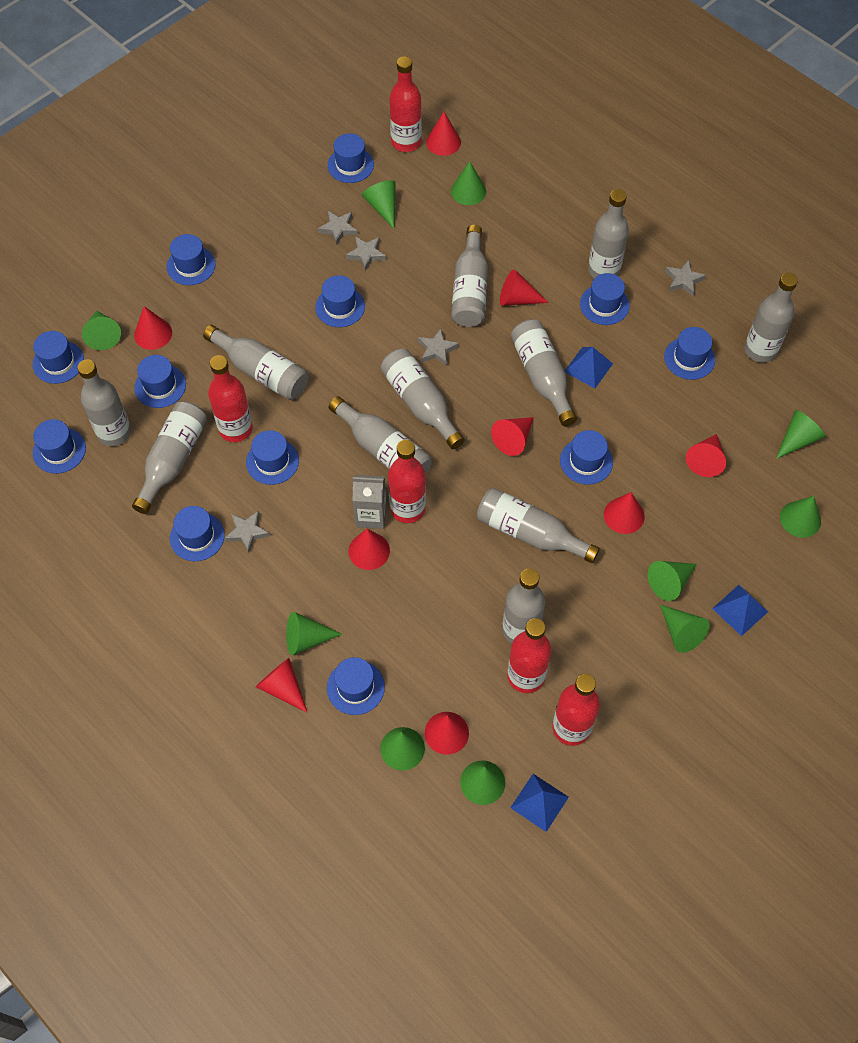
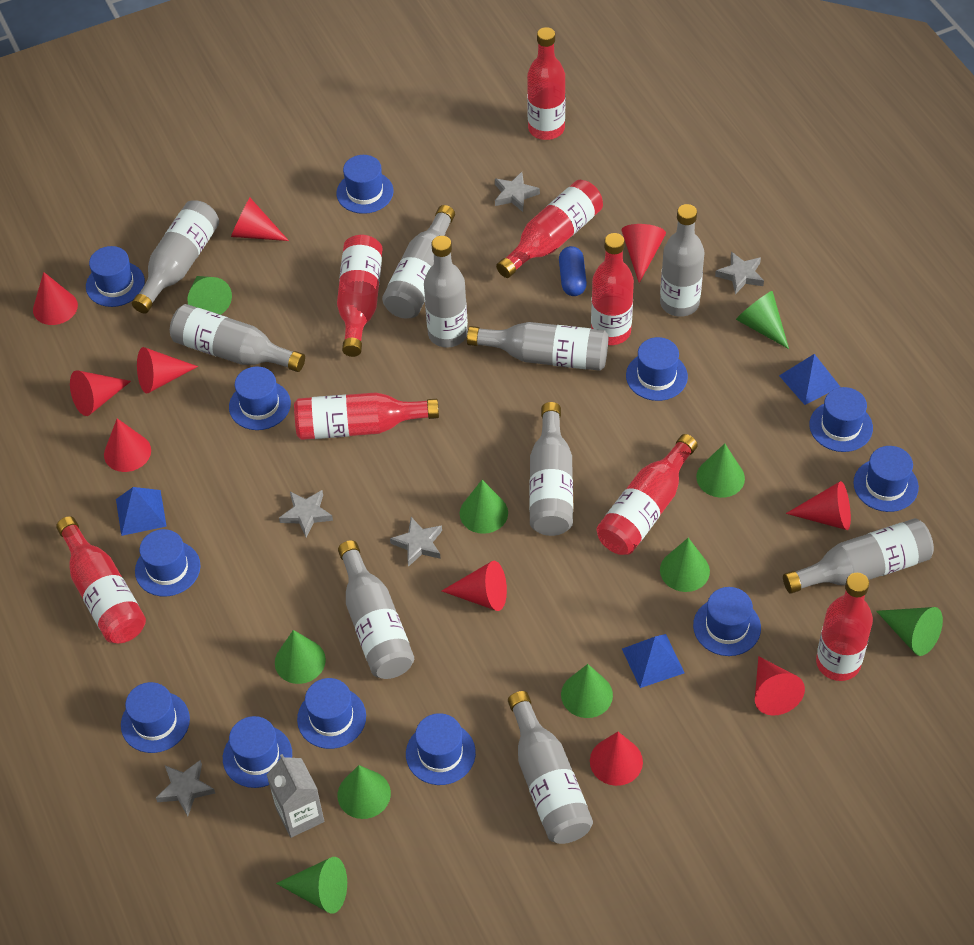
blue capsule: none = 0 -> [559,246,587,296] = 1
grey bottle: [77,359,131,446] [132,401,207,514] [203,325,308,400] [329,396,432,475] [381,349,465,449] [451,225,488,327] [477,488,600,563] [502,568,545,643] [511,319,577,426] [588,189,629,278] [745,273,798,362] = 11 -> [132,200,219,314] [170,304,305,372] [338,540,414,679] [382,205,455,319] [424,236,468,348] [467,322,608,371] [508,691,593,844] [529,402,573,536] [660,204,704,317] [783,518,934,594] = 10
red bottle: [208,355,253,442] [388,440,426,523] [390,56,422,152] [507,618,551,693] [552,674,600,746] = 5 -> [56,516,146,643] [294,392,439,440] [337,235,383,357] [496,180,603,278] [527,27,565,140] [591,233,634,345] [596,434,698,555] [816,573,873,681] = 8
red cone: [134,306,172,350] [256,658,307,712] [349,529,390,570] [425,712,469,755] [426,112,461,156] [491,417,534,456] [500,269,549,306] [604,492,645,534] [686,434,726,477] = 9 -> [33,272,78,325] [70,370,131,416] [104,418,151,472] [137,347,198,394] [231,198,289,241] [442,561,507,611] [590,732,643,786] [622,224,666,283] [755,656,805,716] [786,481,851,530] = 10

